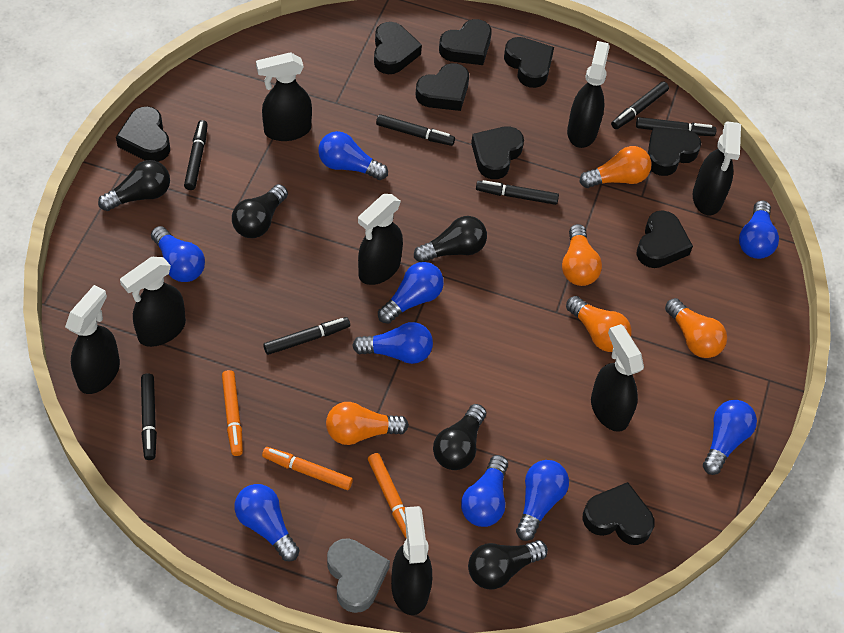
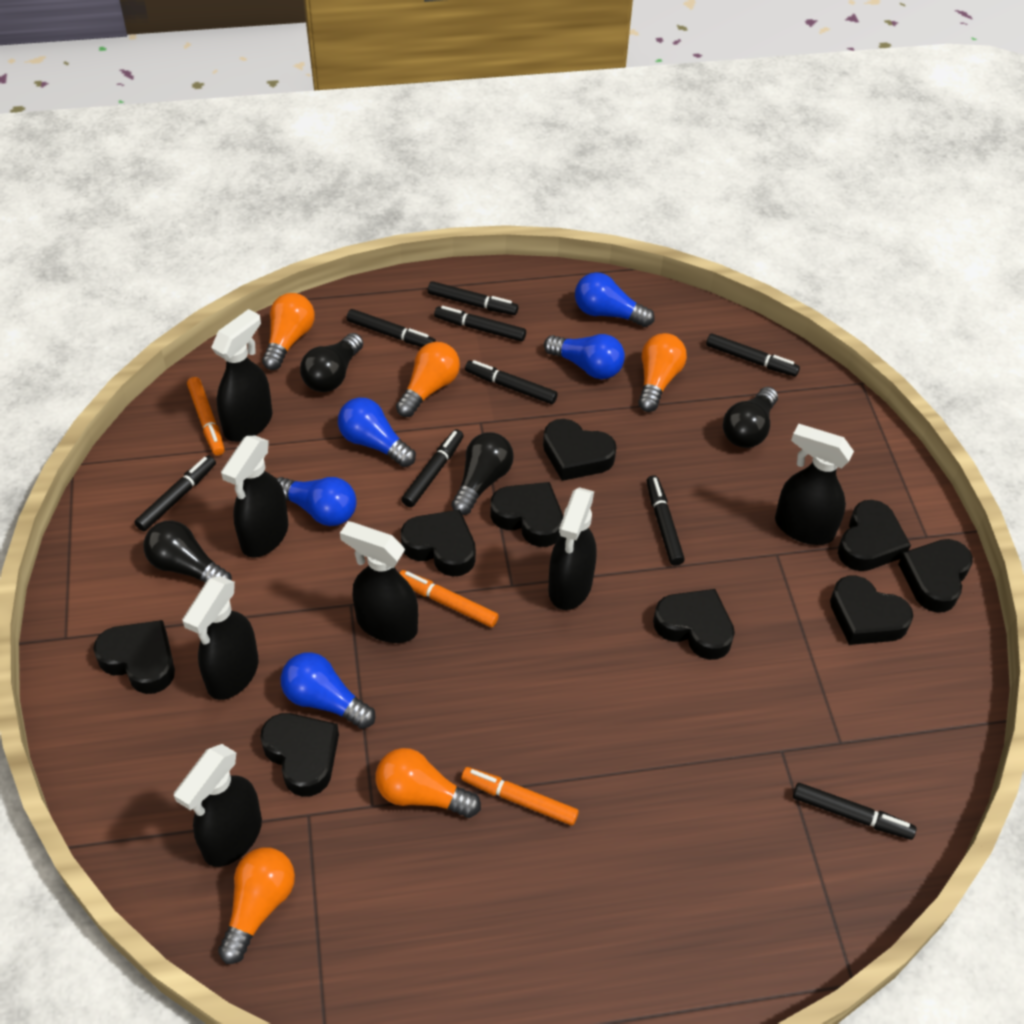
black light bulb: [98,160,170,211] [232,184,288,238] [414,216,487,262] [433,404,486,470] [468,540,548,590] = 5 -> [144,521,232,583] [300,333,363,392] [451,432,514,515] [723,387,778,448] = 4
black marker: [141,374,157,460] [184,120,208,190] [263,317,350,355] [376,114,455,146] [476,180,559,205] [611,82,669,129] [636,117,716,136] = 7 -> [134,455,216,531] [347,309,436,347] [402,429,464,507] [428,281,518,315] [434,306,526,342] [465,360,558,404] [647,475,685,566] [706,333,800,377] [793,783,916,840] = 9
black spray bottle: [65,285,120,394] [120,257,186,347] [256,52,312,141] [358,194,403,285] [391,506,432,615] [567,41,610,148] [591,324,644,432] [693,121,741,215] = 8 -> [174,744,262,867] [182,576,259,700] [211,309,272,442] [221,436,288,558] [340,521,418,643] [548,487,596,610] [775,424,854,545] = 7
blue light bulb: [151,226,205,282] [235,484,300,561] [318,131,388,180] [352,322,433,364] [378,262,444,324] [461,455,508,527] [516,460,569,541] [703,400,757,475] [739,200,779,259] = 9 -> [277,477,356,526] [281,652,375,729] [338,398,416,467] [544,334,625,379] [575,272,655,327] = 5
grey heart: [327,538,390,613] = 1 -> none = 0

